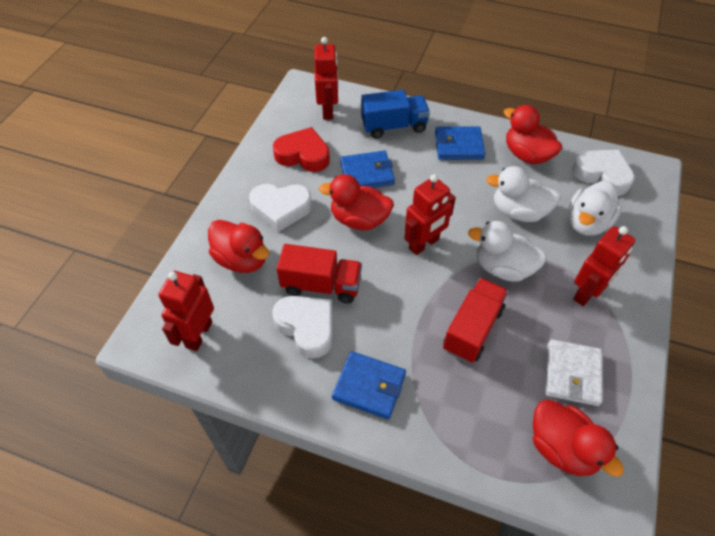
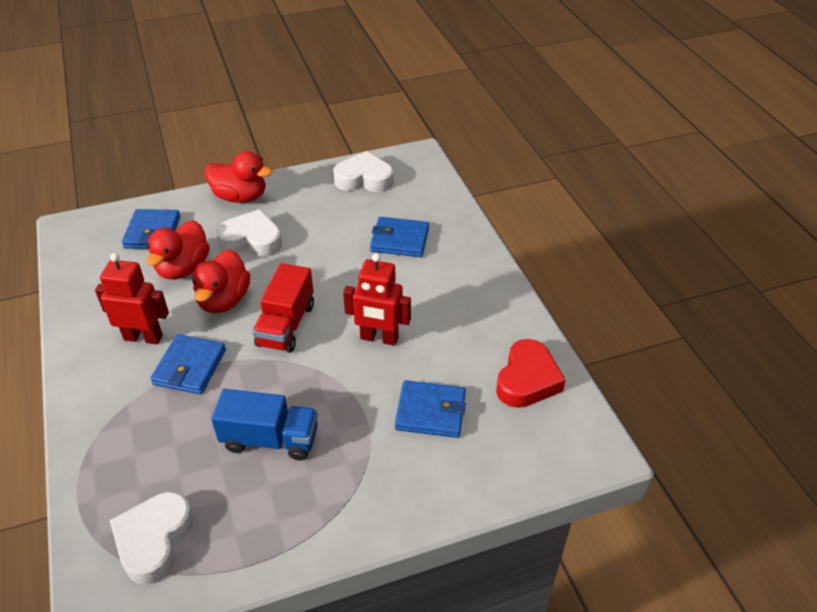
blue wallet: [332,351,406,419] [340,151,395,188] [435,126,485,160] = 3 -> [122,209,180,249] [150,334,226,394] [370,217,429,257] [395,380,466,438] = 4
red duck: [208,220,269,273] [319,174,394,230] [504,105,562,164] [533,400,624,477] = 4 -> [146,220,210,280] [192,249,250,313] [205,151,272,203] = 3
red robot: [158,271,214,351] [315,37,339,120] [404,174,456,255] [573,226,635,306] = 4 -> [95,253,169,344] [343,253,411,346] = 2
red truck: [277,244,362,304] [443,278,508,363] = 2 -> [252,263,314,353] = 1
white duck: [468,221,547,282] [486,166,561,222] [569,180,622,236] = 3 -> none = 0
white wallet: [545,339,602,406] = 1 -> none = 0

